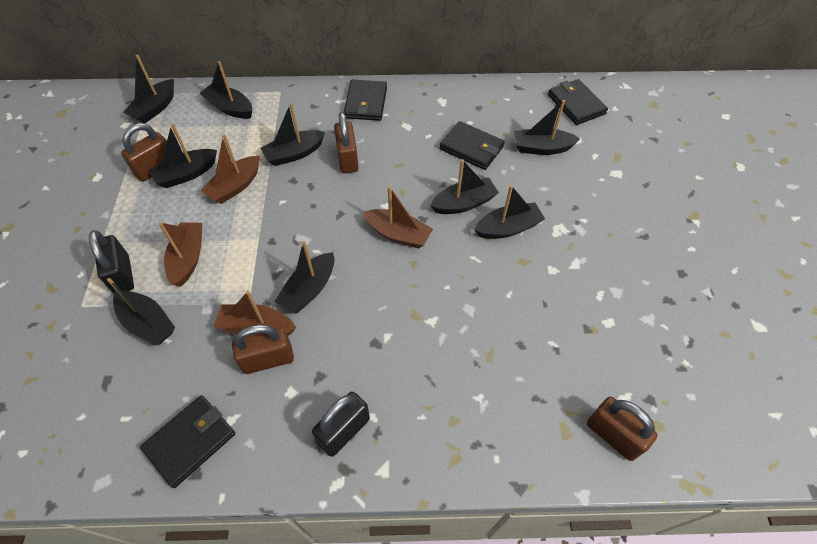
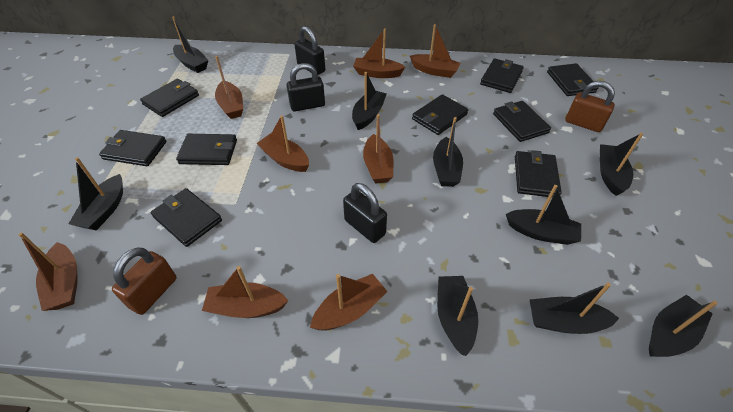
black padlock: [89,230,134,294] [312,392,370,457] = 2 -> [287,63,325,111] [294,26,325,75] [343,183,387,243] = 3
black wallet: [140,395,235,488] [344,80,387,121] [440,121,505,170] [548,79,608,125] = 4 -> [99,130,166,166] [140,79,199,117] [151,188,222,247] [176,134,237,165] [412,94,468,135] [480,58,524,93] [493,101,551,142] [515,150,562,198] [547,63,599,96] = 9
brown boat: [158,222,202,287] [201,134,260,204] [213,291,296,335] [363,186,433,249] = 4 -> [18,233,78,311] [202,266,289,318] [215,56,243,119] [256,115,309,172] [310,274,388,331] [353,28,405,78] [363,114,393,184] [410,24,460,78] = 8
brown padlock: [121,123,167,182] [232,324,294,374] [334,112,359,173] [587,397,658,461] = 4 -> [112,247,177,315] [565,81,615,132] = 2

